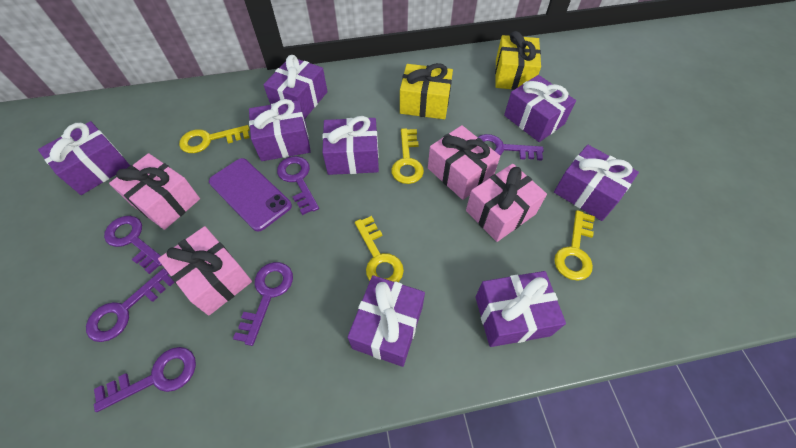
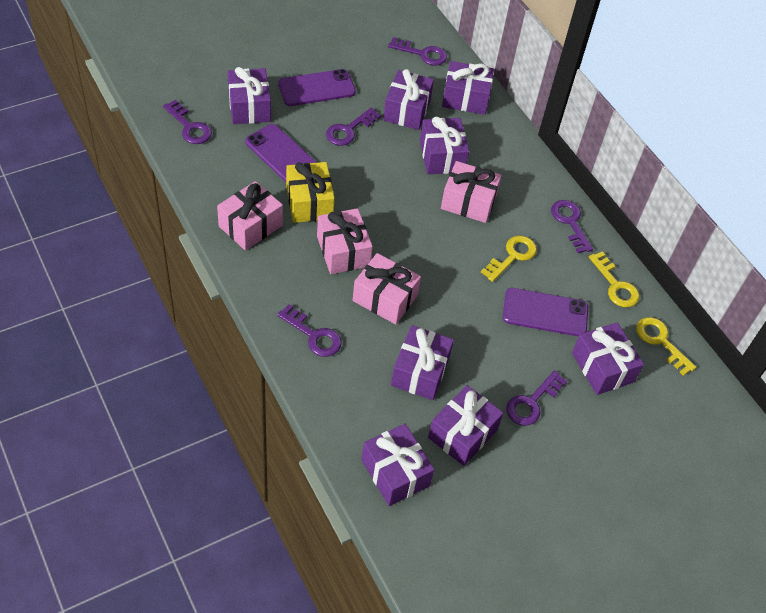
purple phone: [209,158,292,232] = 1 -> [245,124,317,182] [278,69,356,106] [503,288,588,337] = 3
yellow gift: [400,63,453,119] [495,31,541,90] = 2 -> [286,162,335,223] = 1
yellow key: [179,125,250,153] [355,216,404,282] [391,128,424,184] [554,210,595,281] = 4 -> [481,235,537,282] [589,251,639,307] [636,317,696,376] = 3

